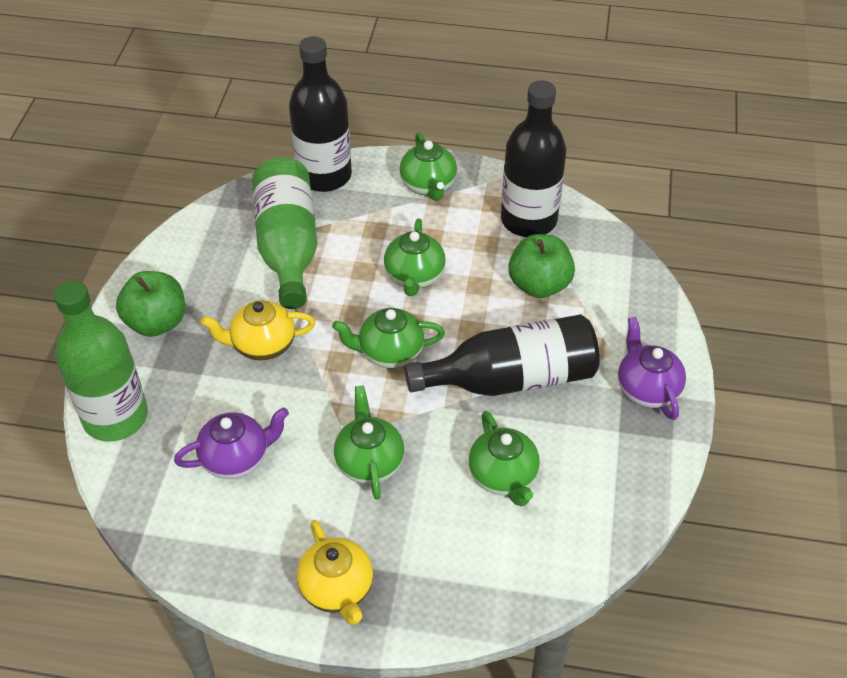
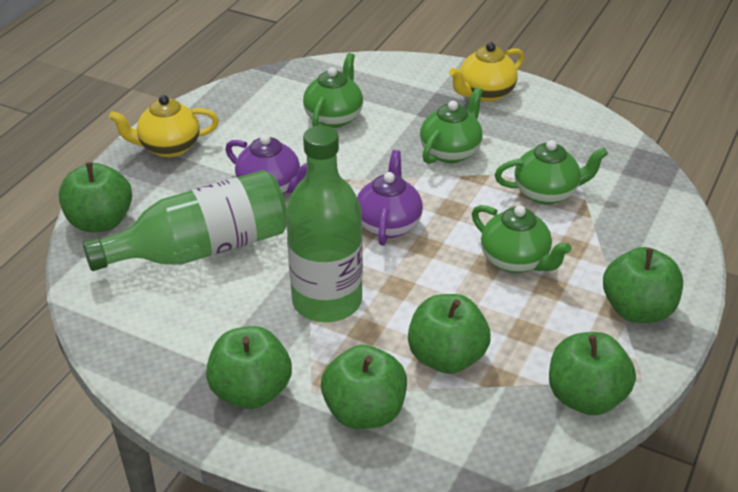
black bottle: [289,36,352,192] [405,314,600,396] [501,80,566,237] = 3 -> none = 0
green apple: [116,271,185,337] [508,234,575,298] = 2 -> [59,162,132,232] [206,326,292,409] [321,345,407,429] [408,294,491,374] [549,332,636,415] [603,247,683,323] = 6
green teapot: [332,308,445,368] [334,385,404,500] [384,219,446,296] [400,132,457,201] [469,411,540,506] = 5 -> [303,53,363,128] [420,87,483,164] [472,205,572,273] [494,140,608,205] = 4

